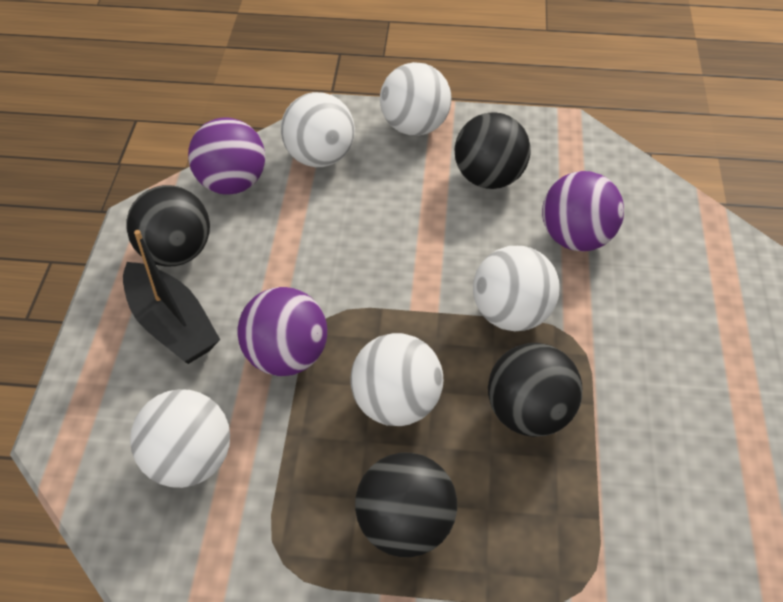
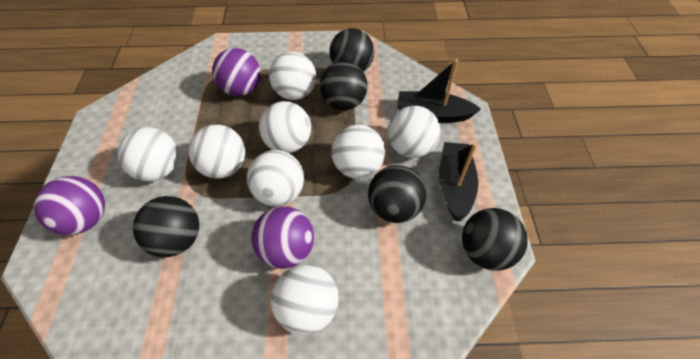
black ball: [127,185,210,267] [355,452,457,557] [455,112,530,189] [488,343,582,437] = 4 -> [133,196,199,257] [320,61,368,110] [330,28,374,72] [368,165,426,223] [462,208,528,271] = 5
black boat: [123,230,220,364] = 1 -> [397,59,481,123] [439,142,478,221] = 2
white ball: [130,389,230,488] [281,92,355,167] [350,333,443,426] [380,62,452,136] [473,246,560,331] = 5 -> [118,127,178,182] [189,125,245,179] [247,150,304,206] [259,101,311,153] [269,52,316,100] [271,264,339,335] [331,125,385,179] [388,106,441,158] = 8

